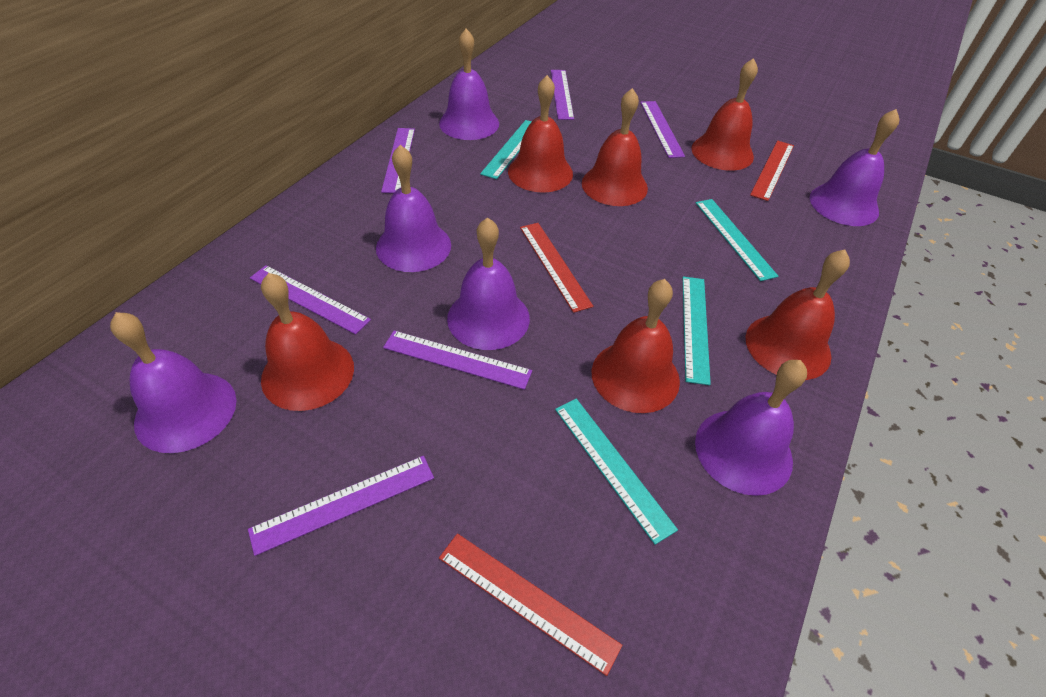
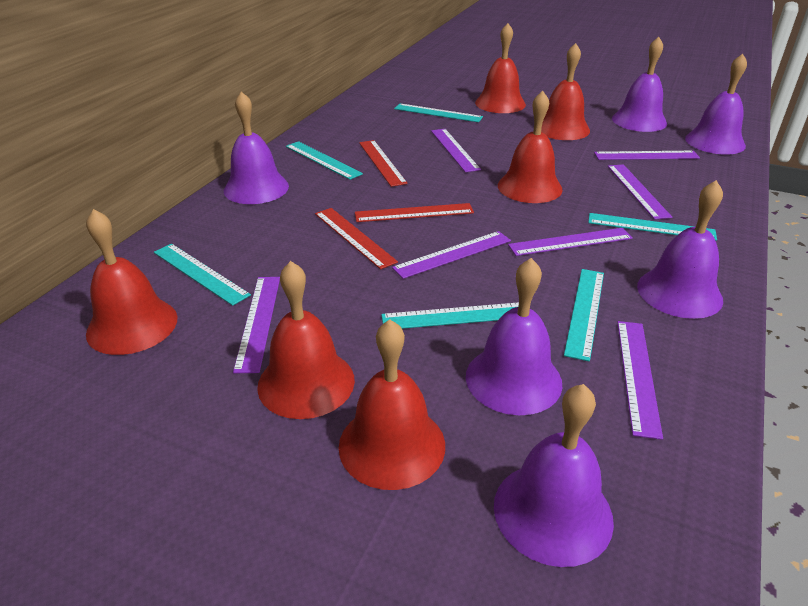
purple ruler: [248,456,434,556] [250,265,371,335] [381,128,415,193] [383,331,532,390] [551,70,574,120] [640,101,685,158] = 6 -> [233,277,280,373] [392,231,511,279] [431,129,481,172] [508,228,633,256] [594,151,700,160] [608,164,672,219] [617,321,663,440] = 7
turquoise ruler: [480,120,532,179] [555,399,678,545] [683,277,711,385] [696,199,778,281] = 4 -> [154,244,251,306] [286,141,363,180] [381,302,519,329] [394,104,483,122] [564,269,604,362] [588,213,717,241] = 6

